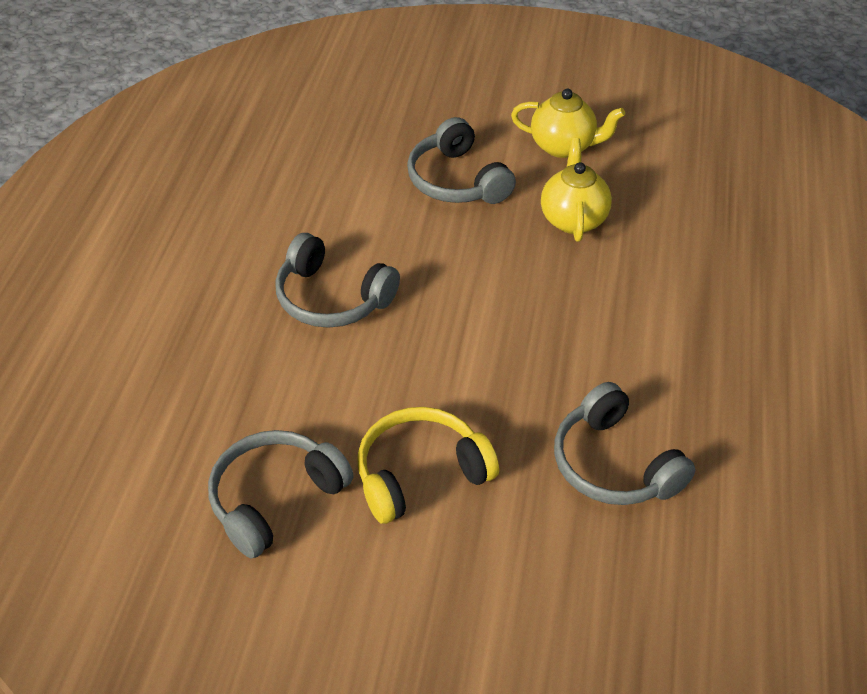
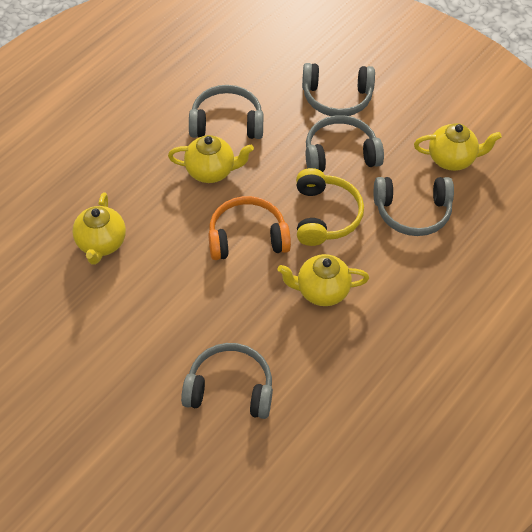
grey headphones: [208,430,354,558] [275,233,400,328] [407,117,516,204] [554,382,696,505] = 4 -> [181,343,273,419] [189,85,263,139] [302,63,375,116] [306,115,384,172] [374,177,454,236] = 5
orange headphones: none = 0 -> [208,196,291,260] = 1
yellow teapot: [511,89,625,158] [541,138,612,242] = 2 -> [72,192,126,265] [168,135,254,183] [277,254,369,306] [414,123,502,171] = 4

